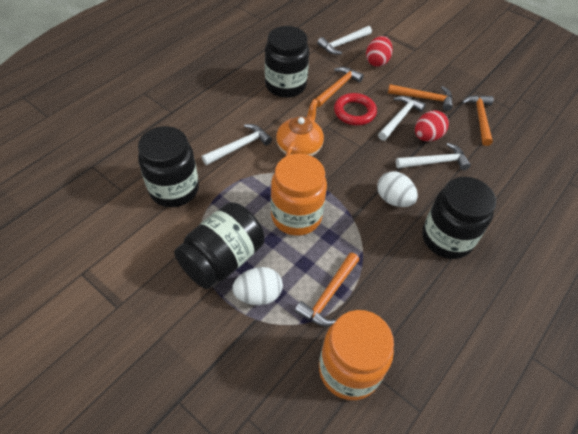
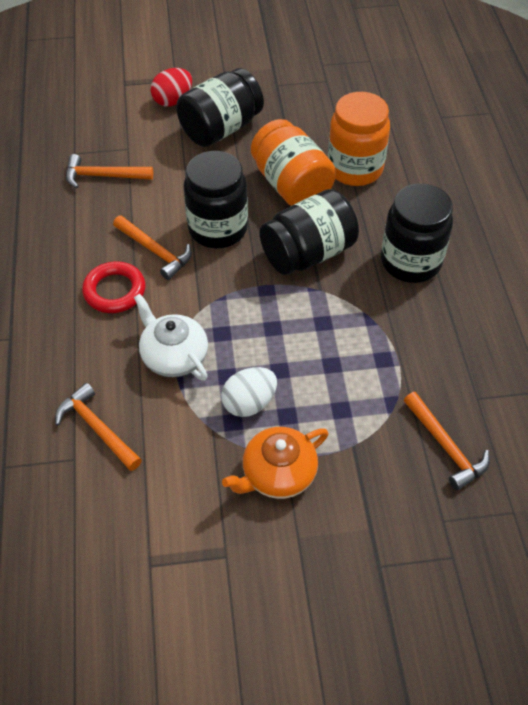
red egg: [366,36,393,67] [415,110,449,142] = 2 -> [151,68,192,107] = 1
white egg: [232,267,283,305] [377,171,418,207] = 2 -> [221,367,277,417] = 1
white hammer: [202,124,272,165] [317,26,372,55] [378,96,426,141] [396,143,471,170] = 4 -> none = 0
white teapot: none = 0 -> [134,294,208,381] = 1

